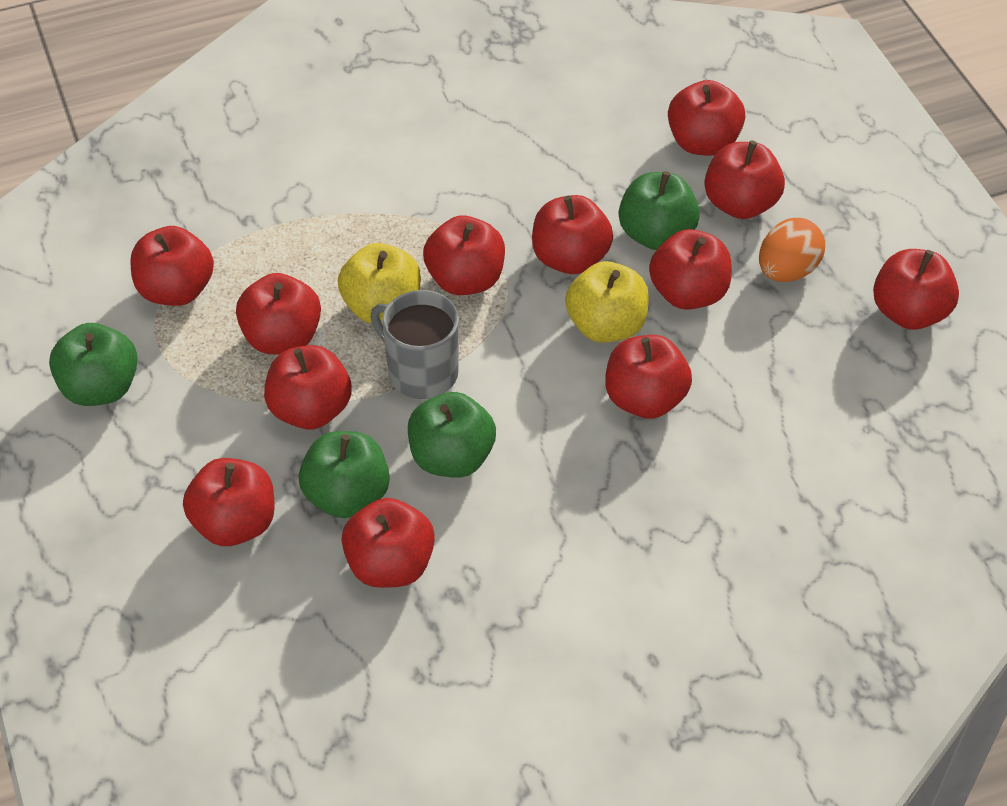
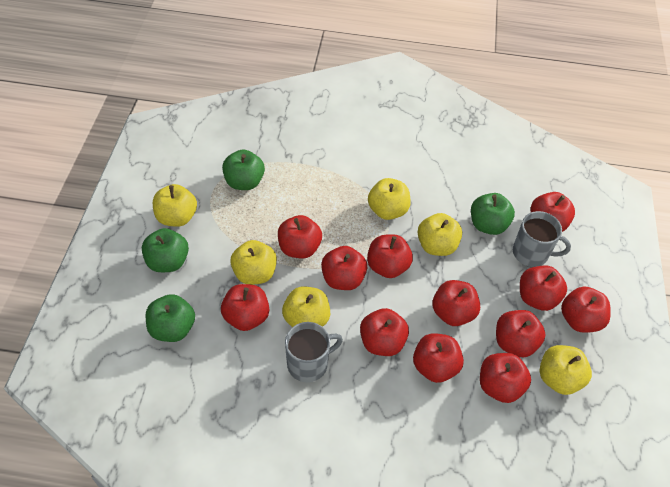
grey mug: [371,290,459,399] = 1 -> [285,322,343,382] [513,211,571,267] = 2
orange egg: [759,218,825,282] = 1 -> none = 0
yellow apple: [338,243,421,323] [565,261,649,343] = 2 -> [153,184,197,227] [230,240,277,285] [282,287,330,327] [368,178,411,220] [418,213,462,256] [540,345,592,395] = 6

